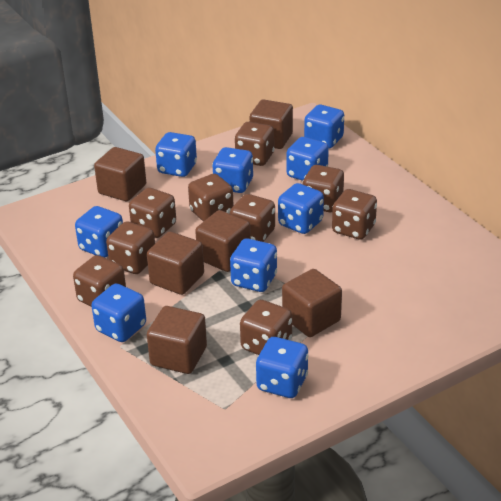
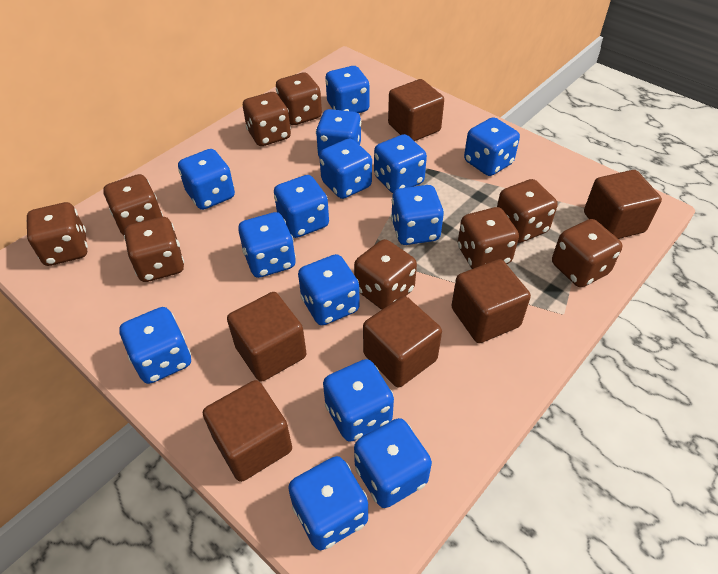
blue dice: [75,206,123,258] [92,283,146,342] [155,132,197,177] [212,147,253,193] [230,238,277,292] [256,337,309,398] [278,183,324,234] [286,137,329,181] [304,105,344,149] = 9 -> [119,307,191,384] [178,149,235,210] [238,212,296,278] [274,175,329,238] [288,456,368,550] [298,254,360,325] [316,109,361,156] [319,138,372,199] [323,359,394,442] [325,66,370,113] [354,418,432,508] [374,134,427,193] [391,185,444,245] [464,117,520,176] = 14

